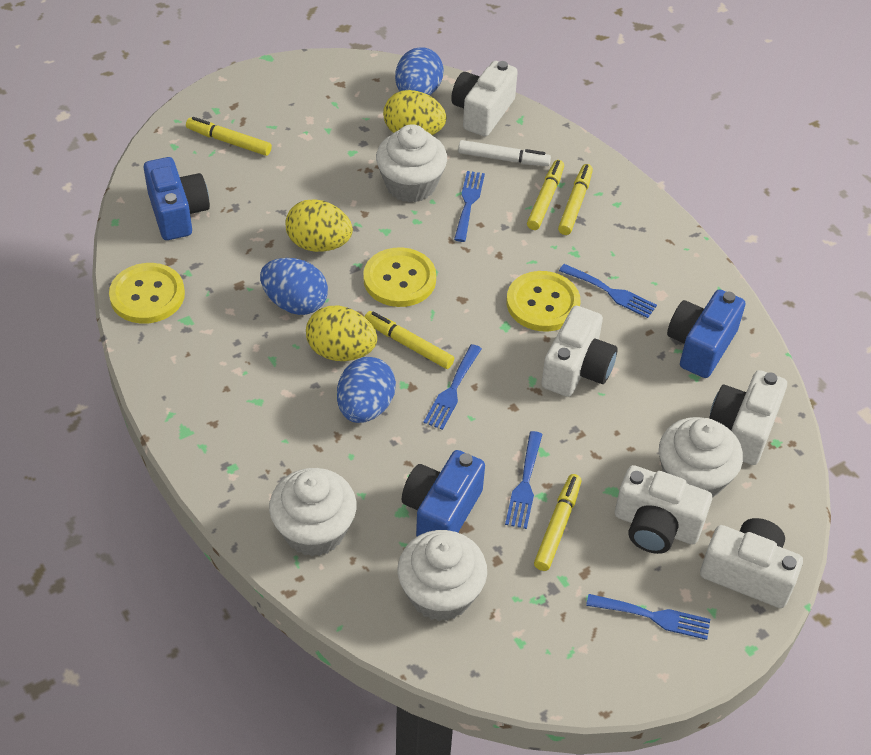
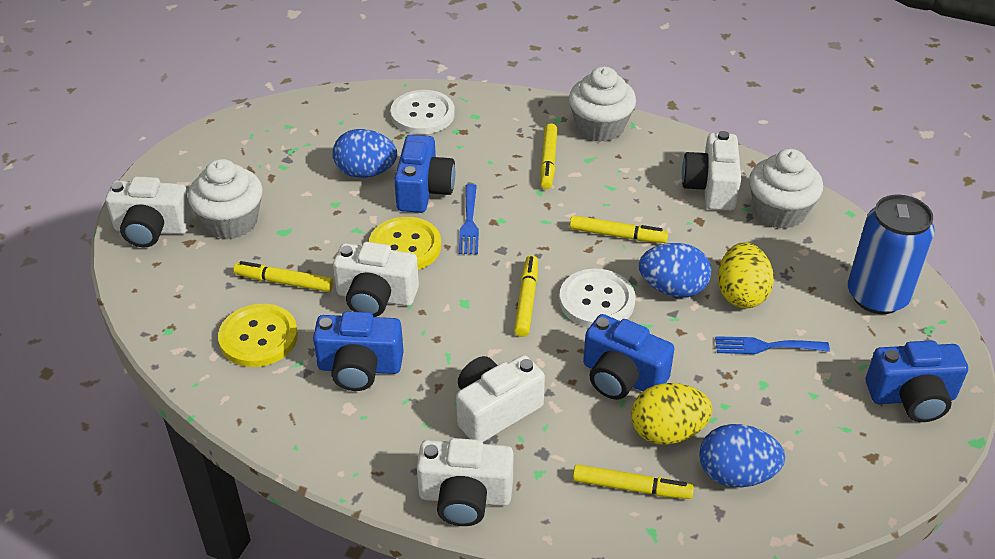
blue camera: [144,157,210,240] [402,450,485,536] [667,289,745,378] = 3 -> [313,311,404,391] [394,135,455,213] [583,314,675,400] [866,341,968,422] = 4
blue can: none = 0 -> [848,195,935,314] = 1
blue fork: [424,344,482,430] [454,171,485,242] [505,431,543,529] [559,264,657,318] [586,594,710,640] = 5 -> [459,184,479,254] [715,336,830,354] = 2
white button: none = 0 -> [390,90,455,134] [559,269,635,328] = 2
white cupcake: [269,468,357,556] [376,124,447,203] [398,530,487,621] [659,417,743,498] = 4 -> [188,159,262,239] [569,66,636,142] [749,149,823,229] = 3
white marker: [458,140,551,166] = 1 -> none = 0
yellow button: [109,263,185,324] [363,247,436,307] [507,271,581,332] = 3 -> [218,304,298,367] [369,217,441,270] = 2
yellow egg: [285,199,353,252] [306,306,377,361] [383,90,446,135] = 3 -> [631,383,712,445] [718,242,774,308] = 2

